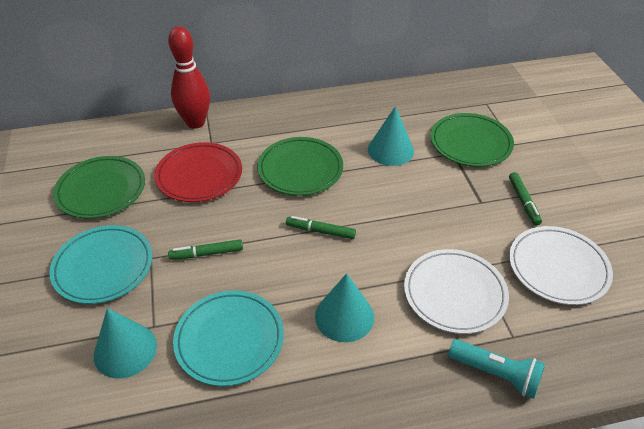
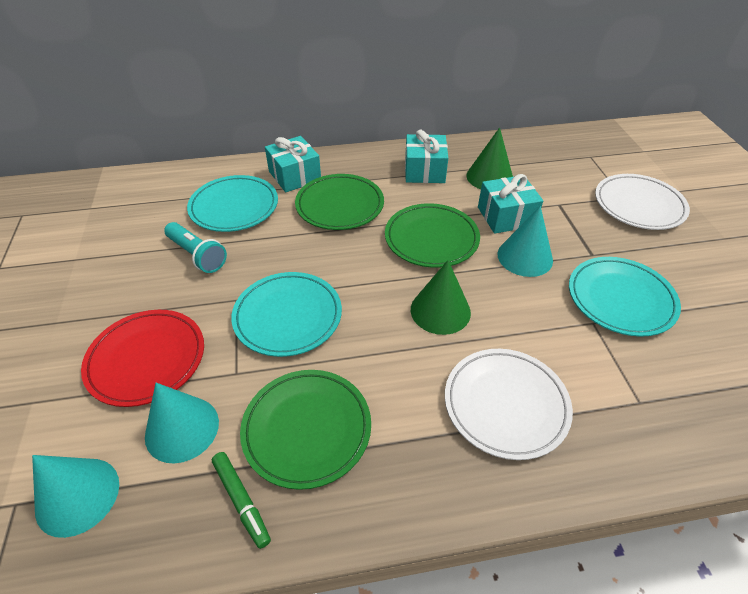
green cone: none = 0 -> [411,260,471,335] [466,127,513,189] = 2
green marker: [168,240,243,260] [286,216,356,239] [509,172,542,225] = 3 -> [212,452,271,549] = 1
red bowling pin: [168,26,210,129] = 1 -> none = 0
turquoise gift: none = 0 -> [265,136,321,192] [405,130,448,183] [478,174,543,234] = 3
turquoise plate: [49,225,152,304] [173,290,284,386] = 2 -> [187,175,278,232] [231,272,342,357] [569,257,681,337] = 3

